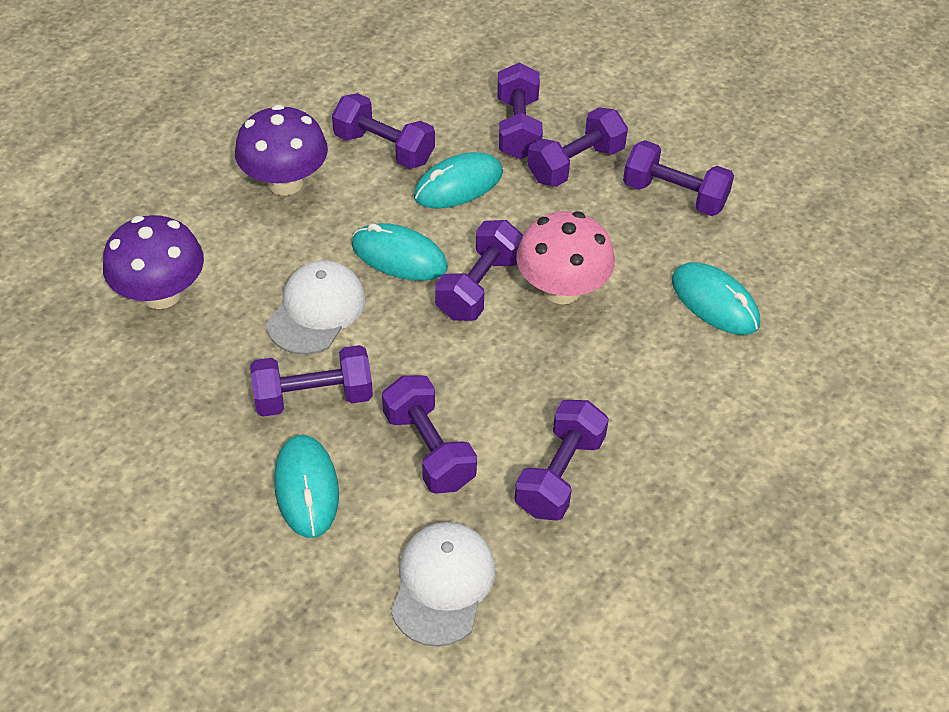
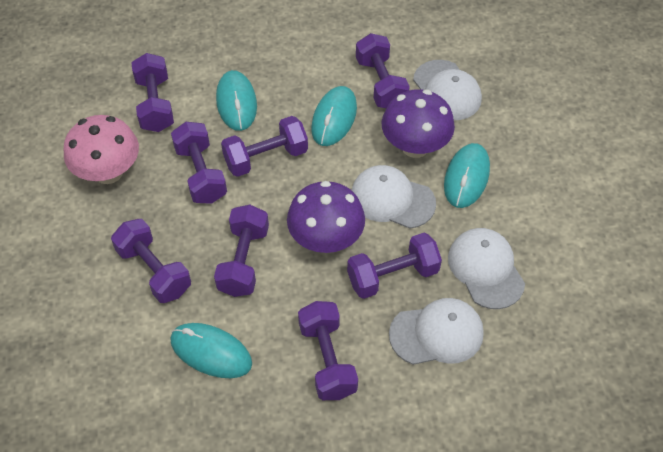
white cap: [267,260,366,355] [391,522,496,647] = 2 -> [352,165,436,229] [389,298,484,365] [413,60,482,120] [448,228,525,309] = 4

